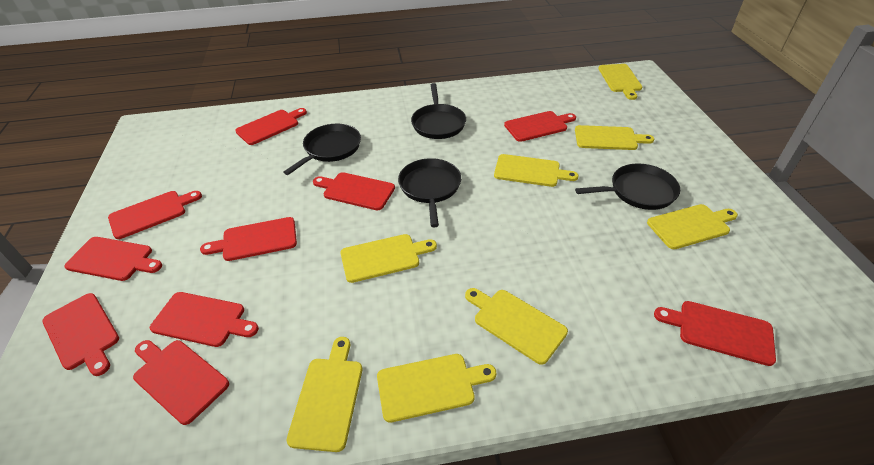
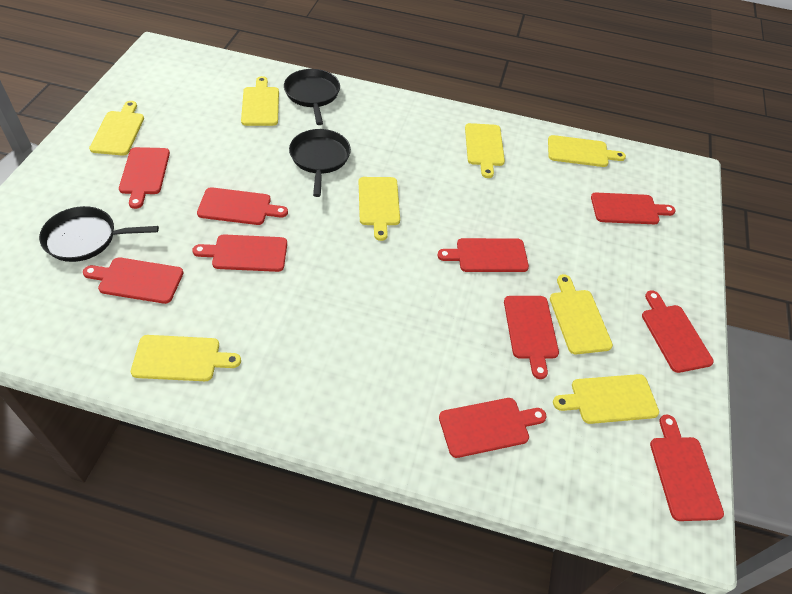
black pan: [283,124,361,175] [398,158,461,227] [411,83,466,139] [575,164,680,210] = 4 -> [39,206,159,262] [284,69,340,125] [289,129,351,197] = 3

